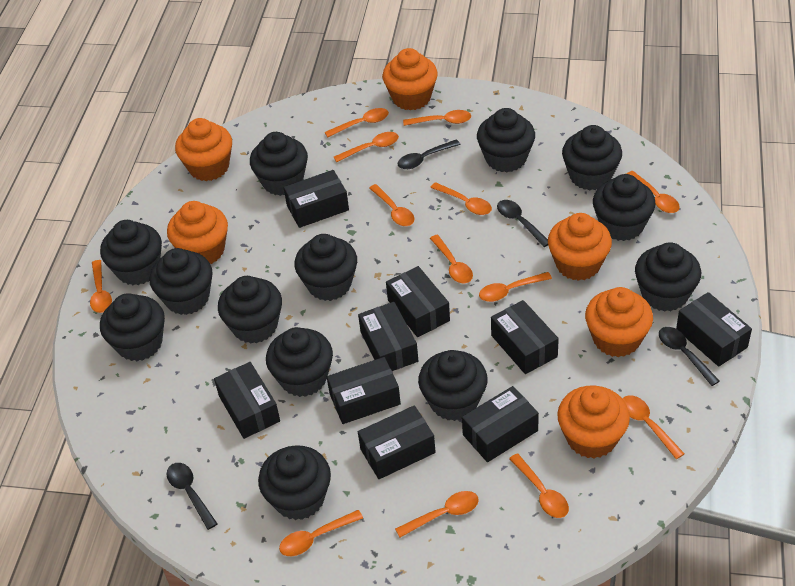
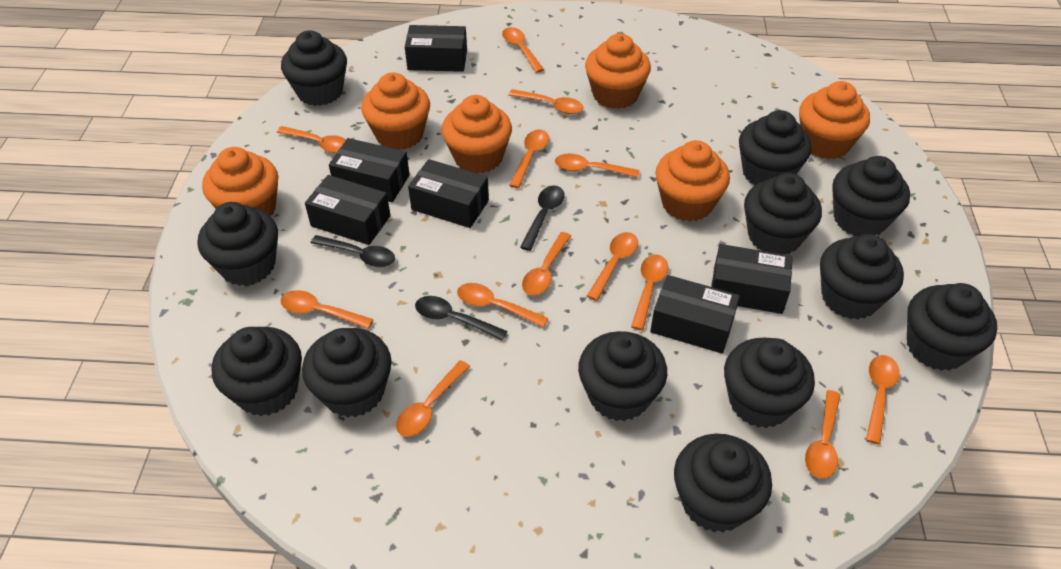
black box: [214,362,280,439] [283,170,349,228] [327,357,401,424] [358,302,418,371] [358,405,436,479] [386,266,450,337] [462,386,539,462] [491,300,559,374] [676,292,752,367] = 9 -> [305,175,390,245] [329,138,410,202] [405,25,467,72] [408,159,489,228] [650,275,740,354] [711,244,793,314] = 6
black cupcake: [100,220,162,285] [100,293,165,361] [149,248,213,315] [218,276,282,344] [250,132,308,196] [258,445,331,520] [266,327,333,397] [294,234,357,301] [418,350,487,421] [477,108,535,172] [562,125,622,190] [593,174,656,241] [635,242,701,312] = 13 -> [198,202,278,286] [212,327,302,416] [281,30,347,106] [302,328,392,418] [578,331,667,421] [674,434,772,533] [724,338,815,428] [739,110,812,186] [744,173,822,255] [820,234,904,320] [832,156,910,236] [907,283,997,371] = 12
black spoon: [167,463,217,530] [397,140,461,169] [497,200,548,247] [659,327,720,386] = 4 -> [311,235,395,267] [415,296,507,340] [520,186,565,251] = 3

